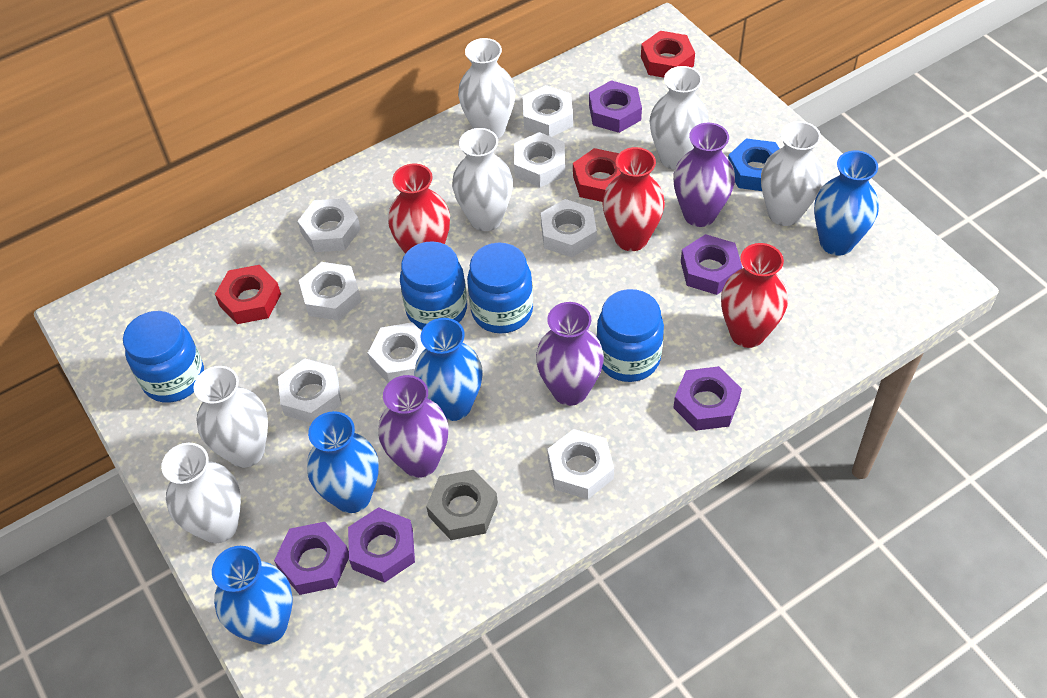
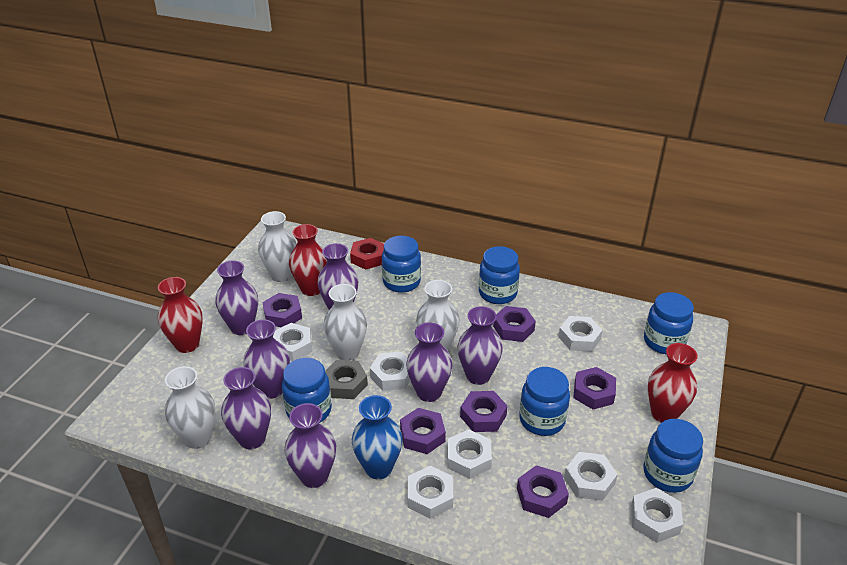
blue jar: [123,311,204,403] [400,241,467,329] [467,243,533,334] [596,289,664,382] = 4 -> [282,358,332,422] [382,236,421,293] [479,246,520,304] [519,367,570,436] [643,419,703,493] [644,292,694,354] = 6
blue nut: [728,138,780,191] = 1 -> none = 0
blue vase: [212,546,292,645] [307,411,379,513] [415,318,483,421] [814,150,879,256] = 4 -> [352,395,403,479] = 1
purple nut: [274,522,349,595] [348,507,415,583] [589,80,642,133] [673,366,742,431] [681,234,742,295] = 5 -> [262,293,302,327] [400,408,446,454] [460,391,508,432] [493,306,536,342] [517,465,569,518] [573,367,616,409] = 6
purple vase: [378,375,448,478] [536,302,604,406] [673,123,735,227] = 3 -> [215,260,258,335] [221,367,271,449] [243,319,290,399] [285,403,336,488] [317,243,359,309] [406,322,452,402] [458,307,503,385] = 7
red nut: [215,265,281,324] [573,148,621,202] [641,31,695,78] = 3 -> [350,238,384,270] = 1
white nut: [278,359,342,423] [298,198,361,252] [299,262,361,321] [368,322,425,383] [514,132,565,187] [522,85,573,137] [541,199,597,257] [547,429,614,499] = 8 -> [273,323,312,361] [370,352,410,391] [407,466,453,519] [447,429,492,479] [558,316,603,352] [564,452,618,501] [631,488,683,543] = 7
white vase: [161,443,241,543] [194,366,268,468] [452,128,513,231] [458,38,516,138] [650,66,709,170] [761,121,823,226] = 6 -> [165,366,215,449] [258,211,297,282] [323,284,367,360] [416,280,460,351] = 4

